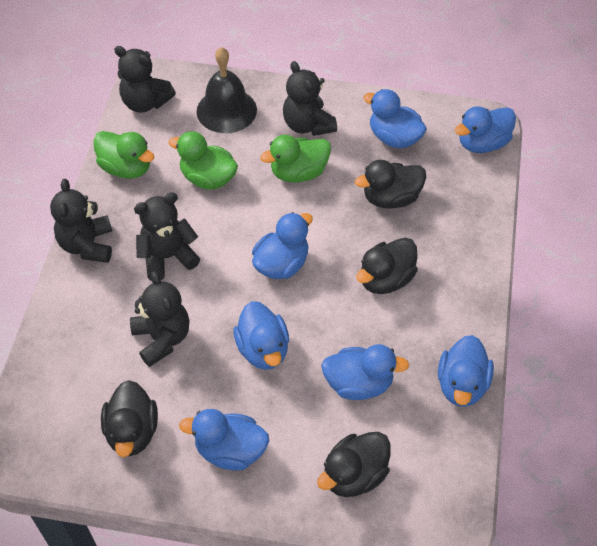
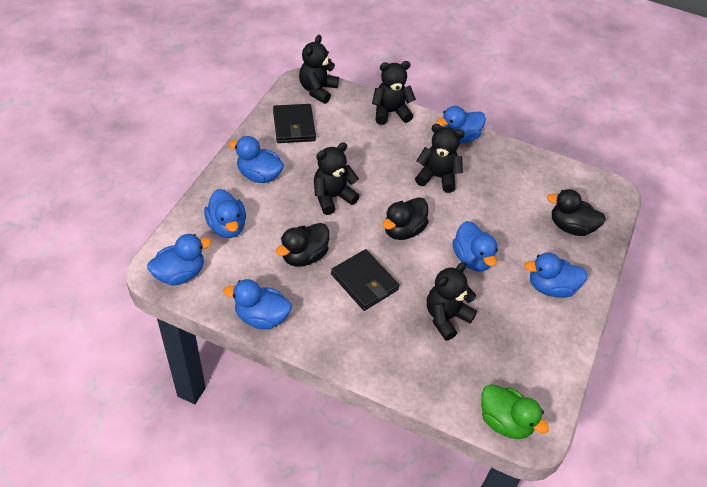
black bell: [197,47,257,133] = 1 -> none = 0
black duck: [101,380,158,457] [317,432,391,497] [355,160,426,208] [356,237,418,294] = 4 -> [276,223,329,267] [382,197,429,240] [547,189,606,236] = 3
black wallet: none = 0 -> [273,104,316,143] [331,249,399,311] = 2
green duck: [93,131,154,179] [168,131,238,189] [260,135,331,183] = 3 -> [481,384,549,439] = 1

